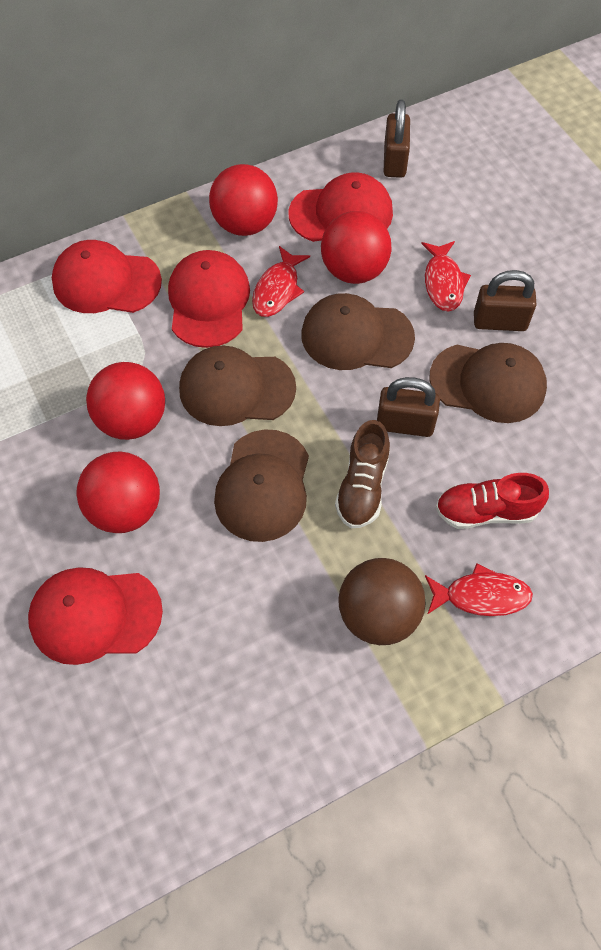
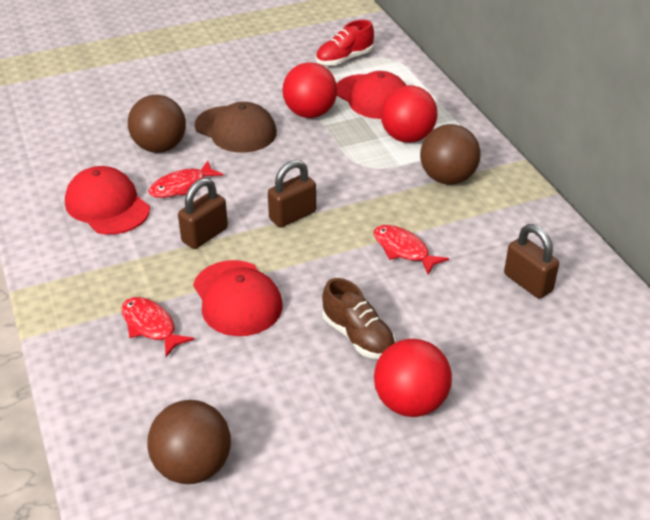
brown ball: [338,558,425,645] = 1 -> [128,95,186,153] [147,400,231,484] [420,124,481,185] = 3
brown cap: [179,345,296,426] [214,429,309,542] [301,293,415,370] [430,343,547,423] = 4 -> [195,102,277,153] = 1
red ball: [76,451,160,533] [86,362,165,440] [209,164,278,236] [321,211,392,284] = 4 -> [282,62,337,118] [374,339,452,417] [381,85,438,143] = 3
red cap: [28,567,163,665] [52,240,162,313] [168,250,250,348] [289,172,393,242] = 4 -> [65,166,150,235] [193,260,283,336] [337,71,407,119] = 3

